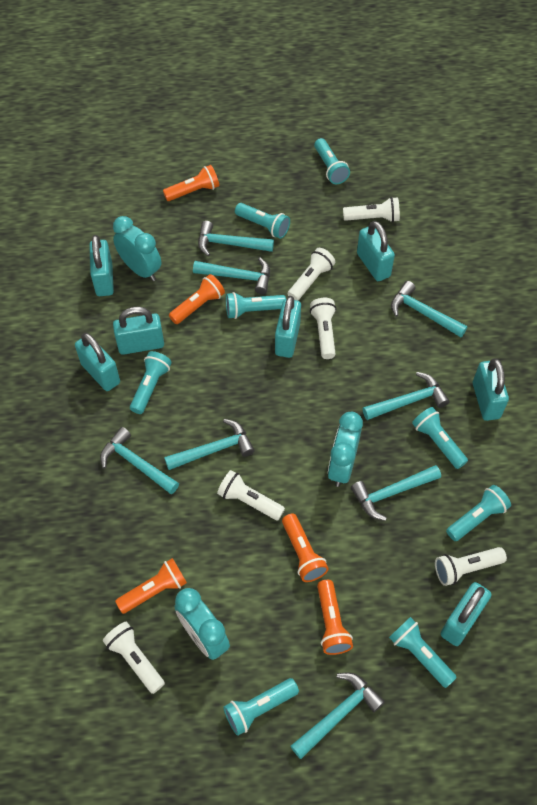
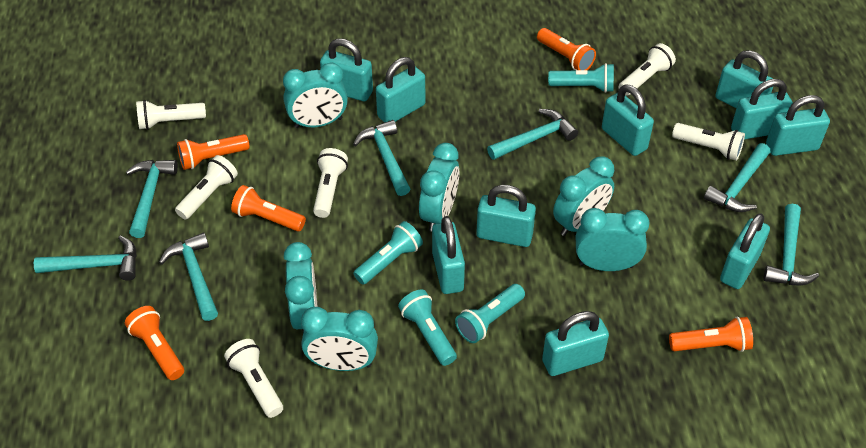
turquoise clock: [113,216,161,281] [174,588,230,660] [328,412,363,487] = 3 -> [283,62,348,128] [284,242,317,332] [301,307,378,371] [419,143,459,231] [553,156,614,236] [576,208,650,271] = 6
turquoise flashlight: [130,351,172,414] [223,678,299,736] [226,292,286,319] [235,203,290,239] [314,138,350,184] [389,617,457,688] [412,407,468,469] [446,485,511,541] = 8 -> [353,221,423,285] [398,289,457,366] [455,284,525,343] [548,63,614,93] = 4
turquoise hammer: [100,427,179,494] [164,419,255,470] [193,258,270,295] [198,221,274,256] [291,673,385,759] [351,465,441,521] [362,372,449,420] [391,281,468,337] = 8 -> [34,235,137,281] [126,160,178,238] [159,233,218,321] [353,120,410,196] [487,109,578,160] [704,143,770,212] [763,204,819,285] = 7
turquoise padlock: [75,333,120,391] [89,235,114,296] [113,307,164,355] [275,296,301,358] [357,221,395,281] [440,582,492,646] [473,358,509,421] = 7 -> [320,38,373,101] [376,57,425,123] [432,216,465,294] [476,185,536,247] [542,311,609,376] [602,84,654,156] [715,50,773,108] [720,213,770,289] [731,79,793,140] [766,95,830,156] = 10

